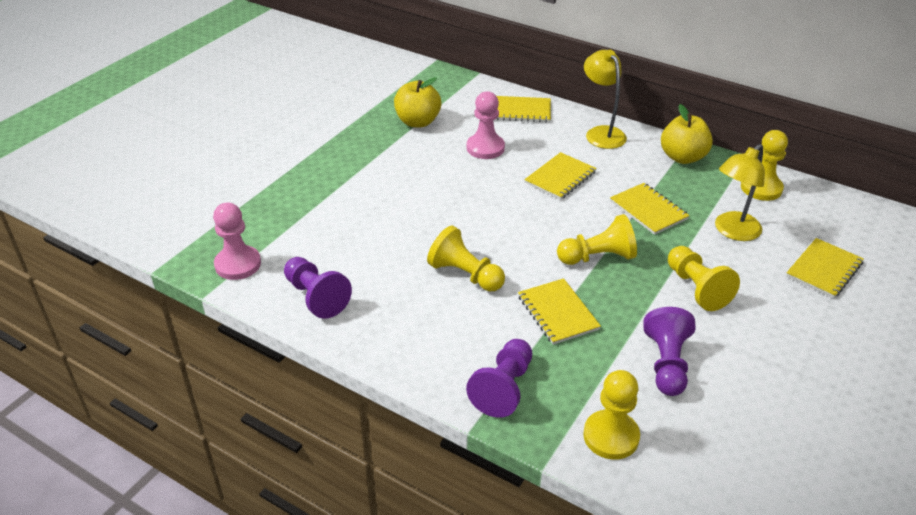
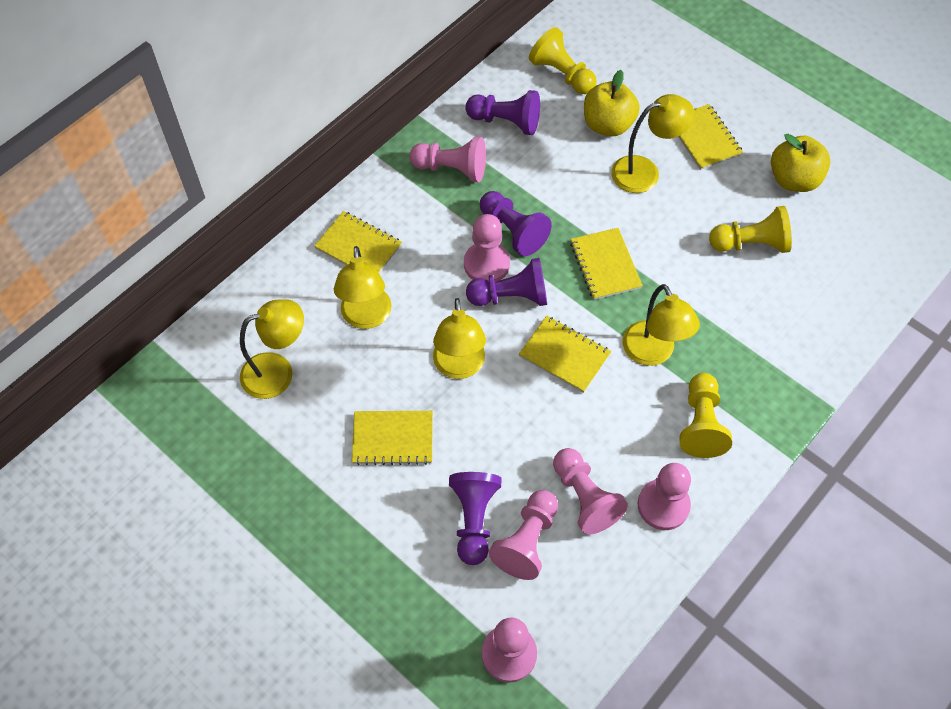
pink pawn: [213,203,261,280] [467,91,505,159] = 2 -> [409,137,486,182] [464,214,510,282] [481,618,537,683] [489,490,558,580] [553,448,628,535] [638,463,691,530] = 6
purple pawn: [284,257,352,319] [466,339,532,418] [643,307,696,396] = 3 -> [449,472,501,565] [465,90,540,135] [466,258,547,306] [480,191,552,256] = 4
yellow lamp: [584,50,627,149] [715,144,765,241] = 2 -> [240,299,304,399] [334,246,391,329] [433,298,486,379] [611,94,694,193] [622,284,700,366] = 5
yellow pawn: [427,225,505,292] [557,214,637,265] [583,370,640,460] [668,246,740,311] [741,130,788,201] = 5 -> [529,27,597,94] [680,373,732,458] [709,206,792,253] = 3

